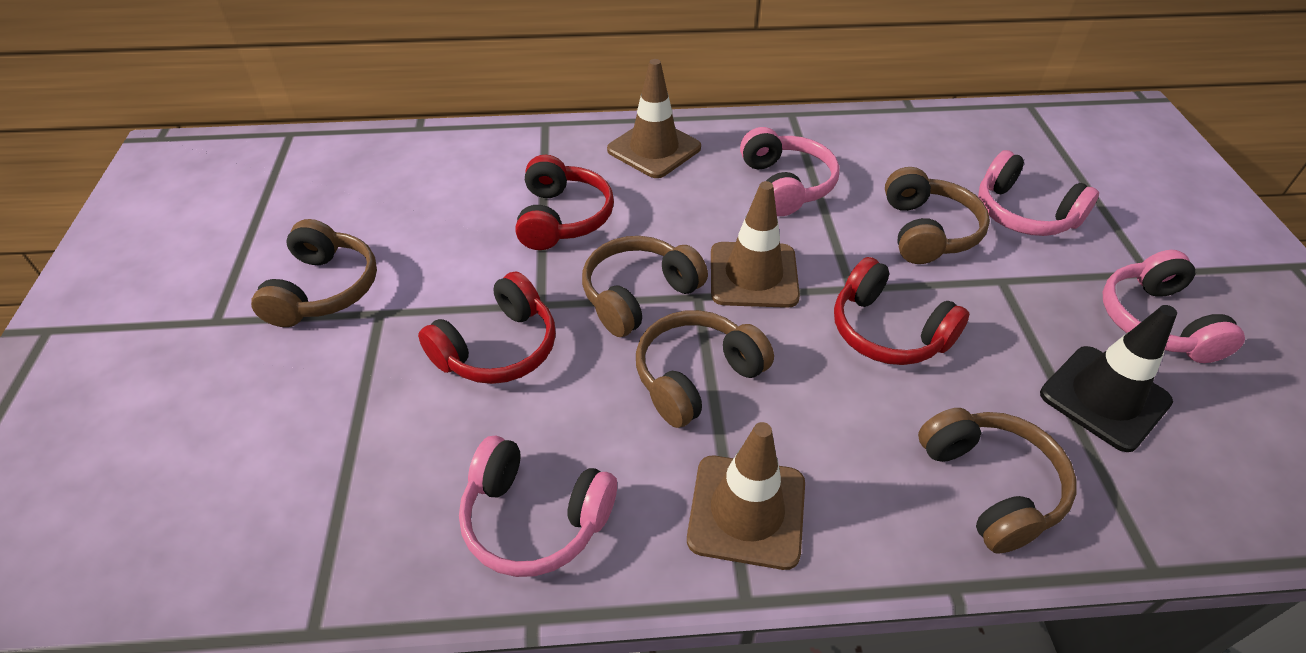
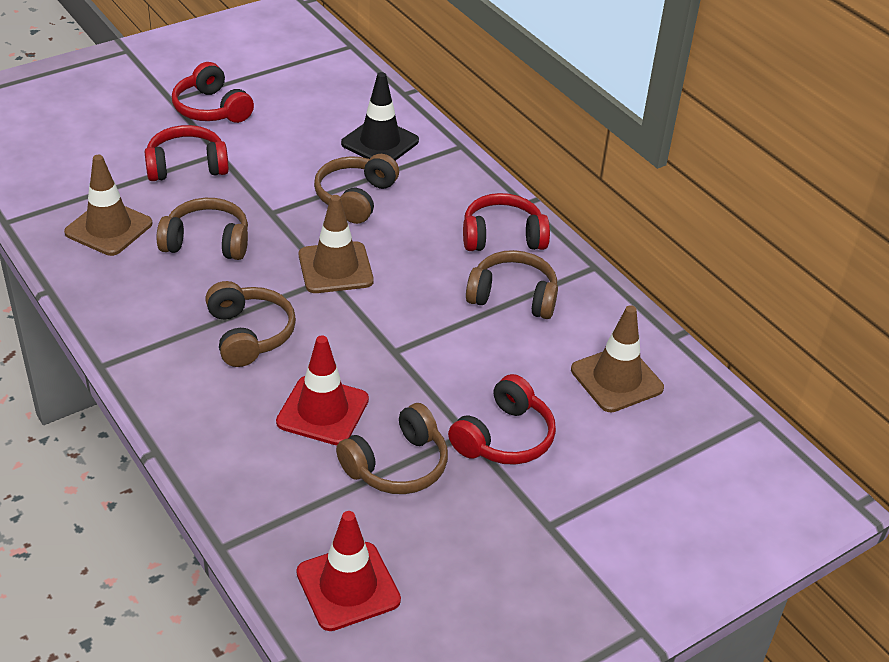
pink headphones: [459,436,617,577] [740,127,840,216] [978,150,1099,236] [1103,250,1245,363] = 4 -> none = 0
red headphones: [418,271,556,384] [515,155,614,250] [834,257,969,365] = 3 -> [145,125,229,181] [172,62,254,123] [448,374,556,465] [463,193,550,251] = 4
red traffic cone: none = 0 -> [276,336,369,445] [296,511,401,631] = 2

